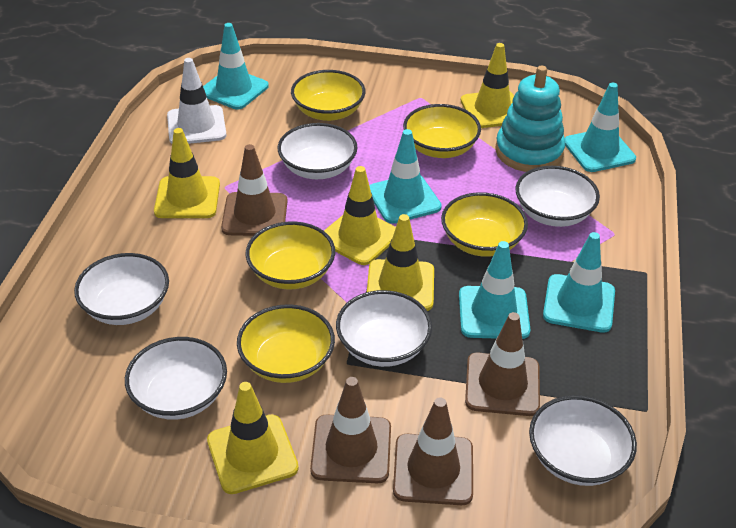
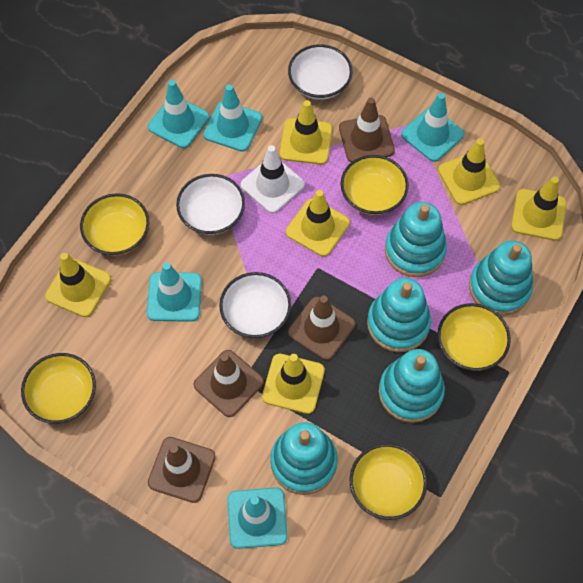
turquoise stacking toy: [495,66,565,172] = 1 -> [270,422,338,495] [367,278,431,352] [379,349,445,423] [385,202,447,277] [469,240,533,316] = 5
white bowl: [74,253,169,325] [125,337,227,420] [278,123,358,179] [336,290,432,367] [516,166,600,227] [529,395,637,486] = 6 -> [176,174,245,235] [219,272,291,338] [288,44,352,100] = 3
yellow traffic cone: [154,128,220,218] [207,382,299,494] [324,166,396,265] [367,214,434,311] [461,43,514,128] = 5 -> [45,253,111,317] [262,354,325,414] [280,100,332,165] [286,190,350,257] [438,138,500,205] [511,177,567,241] = 6

